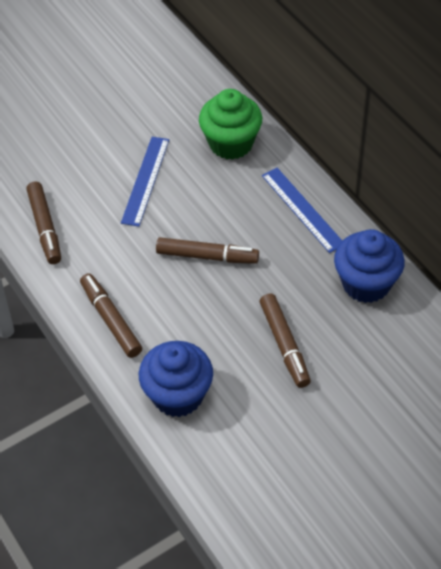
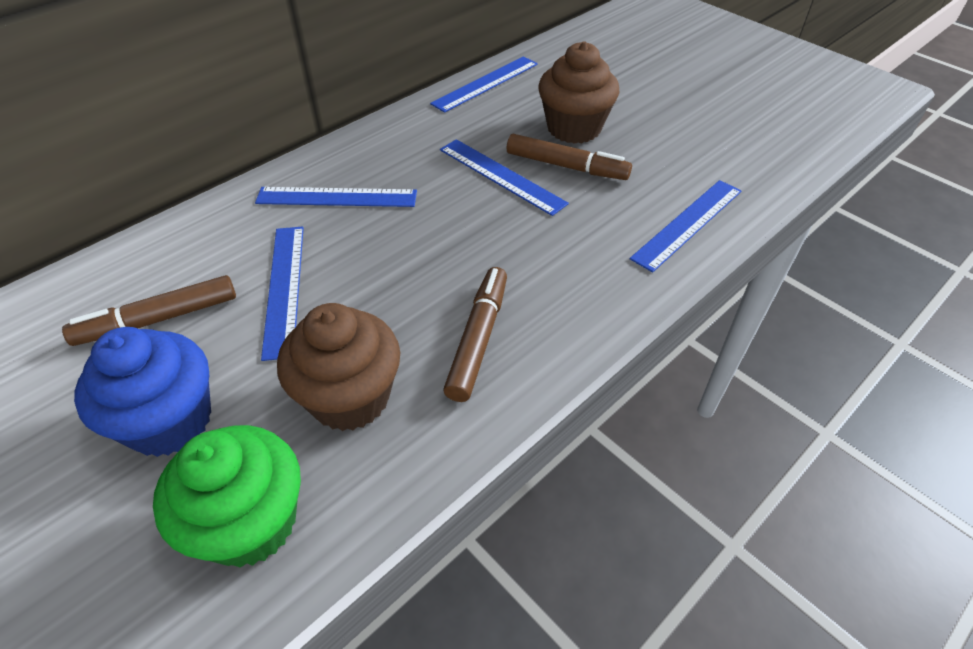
blue cupcake: [139,341,213,417] [334,229,405,303] = 2 -> [74,327,211,457] = 1
blue ruler: [121,137,169,227] [262,168,342,253] = 2 -> [255,187,417,207] [261,226,304,361] [430,56,538,113] [440,139,569,216] [630,180,741,272] = 5
brown cupcake: none = 0 -> [277,303,400,431] [538,41,619,144] = 2
brown marker: [26,181,61,264] [80,273,142,358] [156,237,259,264] [260,293,311,388] = 4 -> [62,275,236,346] [443,267,507,402] [507,134,632,180] = 3

